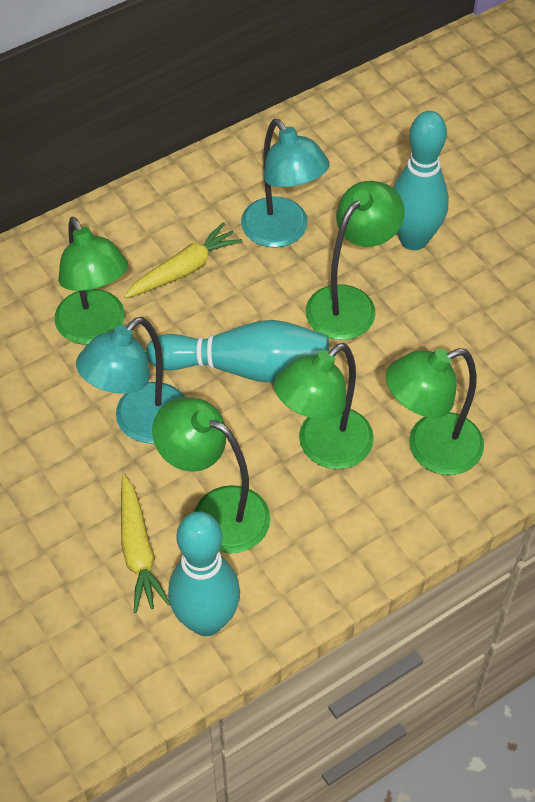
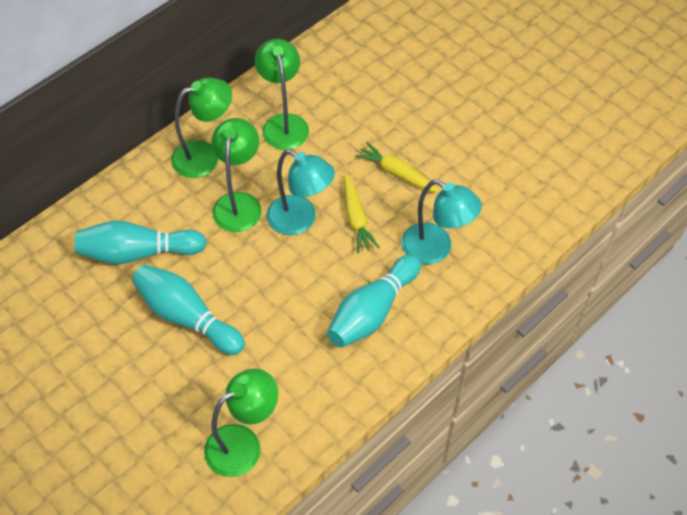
green lamp: [55,217,128,345] [152,397,271,553] [274,343,374,469] [306,181,405,340] [386,348,484,475] = 5 -> [171,77,232,178] [204,368,278,477] [211,118,262,232] [255,39,309,150] = 4

